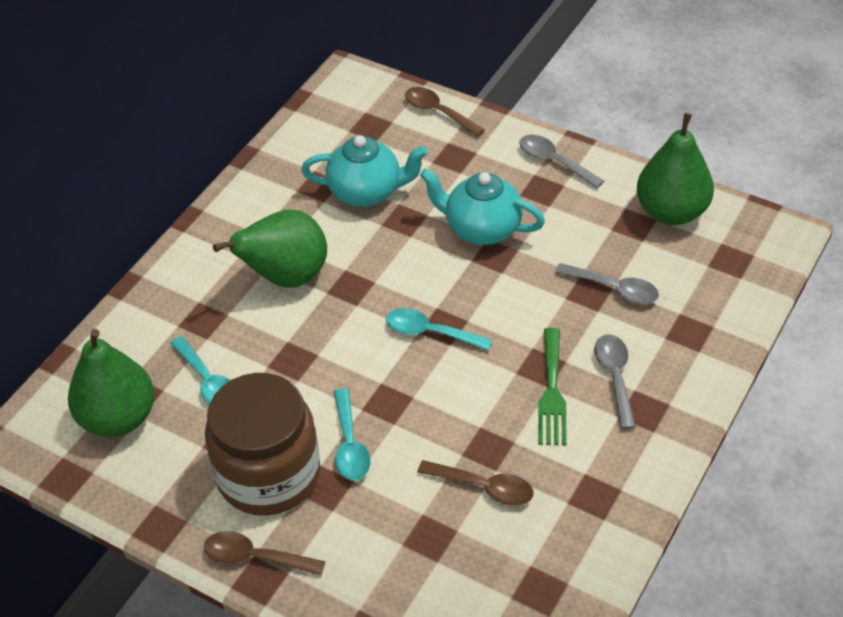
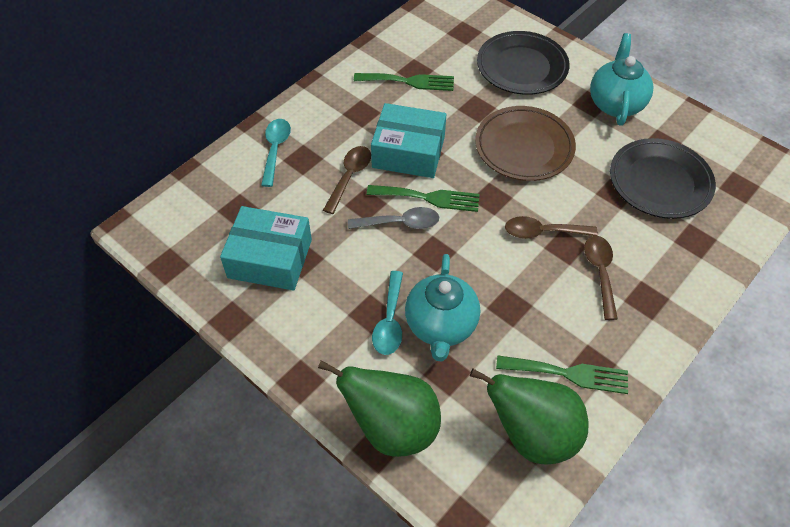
black plate: none = 0 -> [477,31,570,95] [610,138,716,219] = 2
brown jar: [205,373,320,516] = 1 -> none = 0
brown plate: none = 0 -> [475,106,576,181] = 1
green fork: [538,328,567,445] = 1 -> [354,73,454,91] [367,185,480,212] [496,355,628,394] = 3
green pear: [68,329,155,437] [213,210,327,288] [637,113,714,225] = 3 -> [318,360,441,457] [470,369,589,465] = 2
grey spoon: [519,135,604,188] [555,263,659,304] [594,334,636,429] = 3 -> [348,207,439,229] = 1
turquoise box: none = 0 -> [220,206,312,290] [371,103,446,178] = 2
turquoise spoon: [170,336,230,404] [334,388,370,480] [386,308,492,350] = 3 -> [261,119,291,187] [372,271,403,355] = 2

